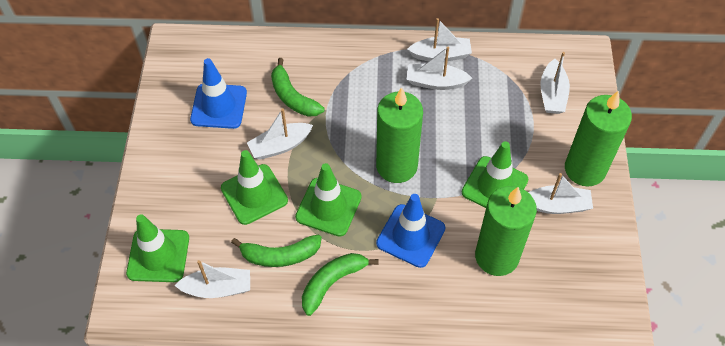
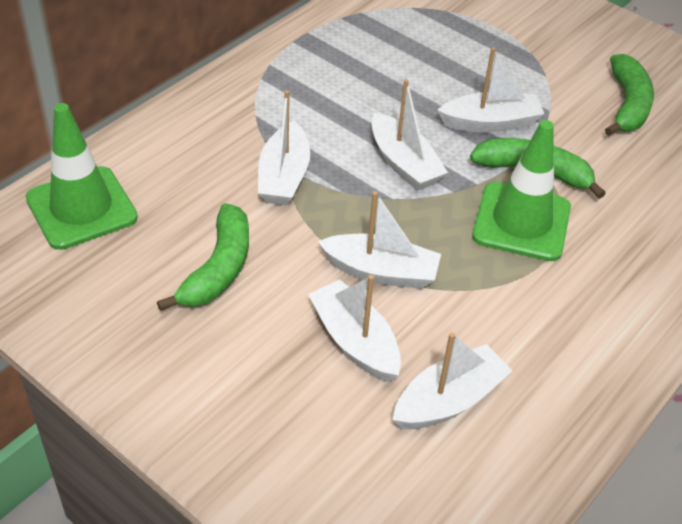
blue traffic cone: [190,58,247,129] [376,194,445,268] = 2 -> none = 0
green candle: [376,87,423,183] [475,186,537,276] [565,91,632,187] = 3 -> none = 0
green traffic cone: [126,214,189,282] [221,150,288,225] [295,163,362,237] [462,141,529,208] = 4 -> [26,103,138,250] [472,120,571,261] = 2

